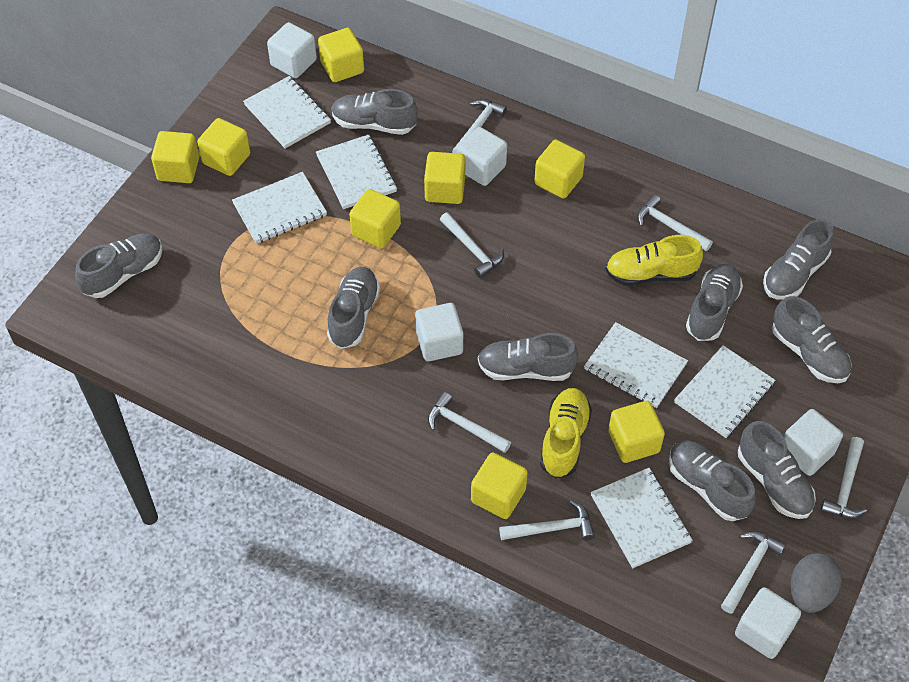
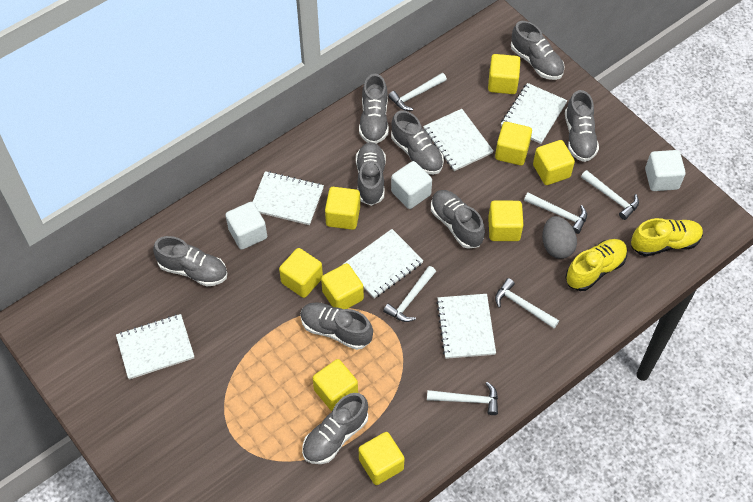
white cube: [267,22,317,78] [415,303,463,361] [457,127,507,186] [735,587,801,659] [784,409,843,476] = 5 -> [225,202,267,250] [391,161,432,209] [645,150,686,191] = 3
white hammer: [428,392,511,453] [440,212,504,278] [452,99,507,153] [499,500,595,541] [637,195,713,251] [721,531,786,614] [821,437,867,518] = 7 -> [383,266,436,322] [388,73,447,111] [427,382,498,415] [495,278,559,328] [524,192,587,234] [581,170,639,220] = 6
yellow cube: [151,131,199,183] [197,118,250,176] [318,28,364,82] [349,189,401,249] [424,152,465,204] [471,453,528,519] [534,140,585,199] [608,401,665,463] = 8 -> [279,248,323,298] [313,359,358,411] [321,263,364,309] [325,187,360,230] [358,432,405,485] [488,54,520,94] [488,200,523,241] [495,122,532,165] [533,140,575,185] = 9

